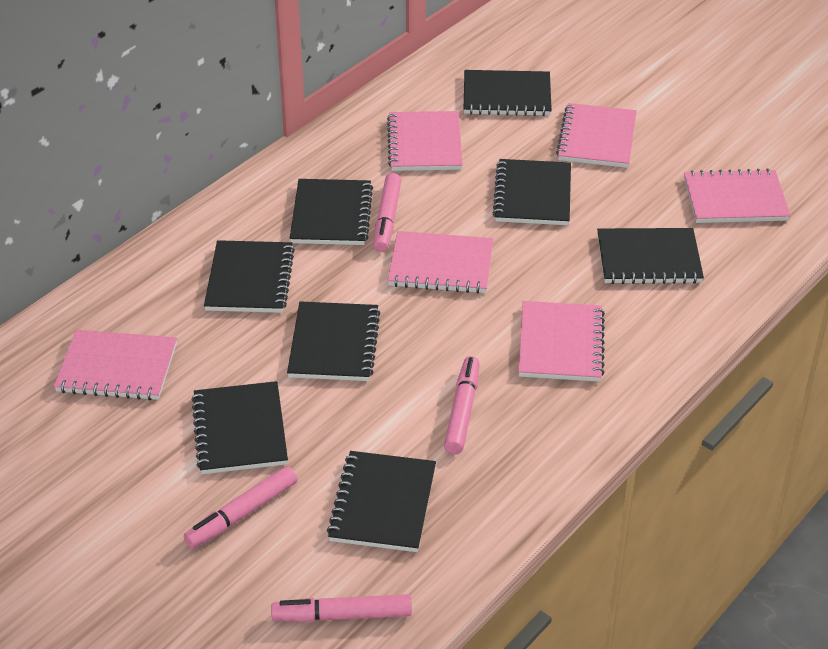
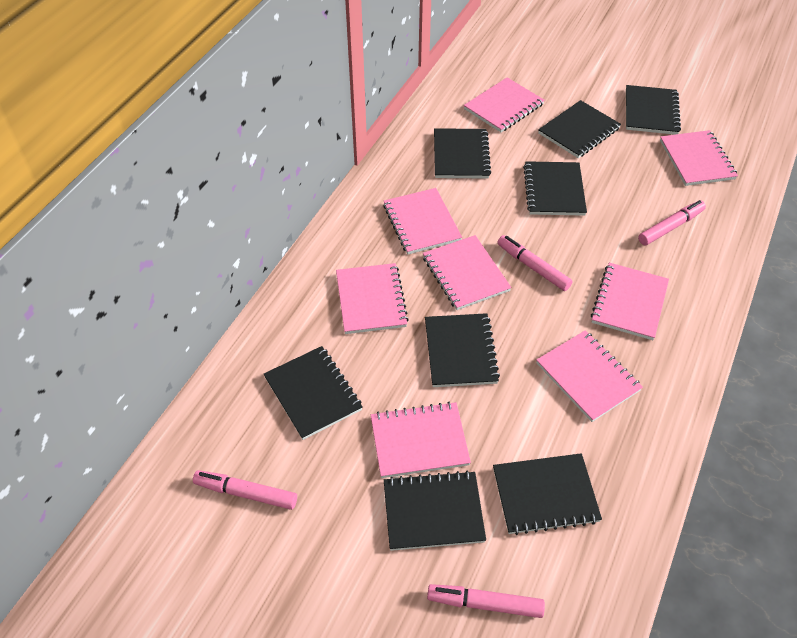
pink notebook: [54,329,177,400] [387,111,463,171] [388,231,493,294] [518,301,605,382] [556,103,637,168] [684,169,791,223] = 6 -> [336,263,409,334] [371,402,471,478] [383,188,462,254] [423,235,512,310] [464,77,545,132] [536,330,643,422] [591,263,669,340] [660,130,738,186] = 8

